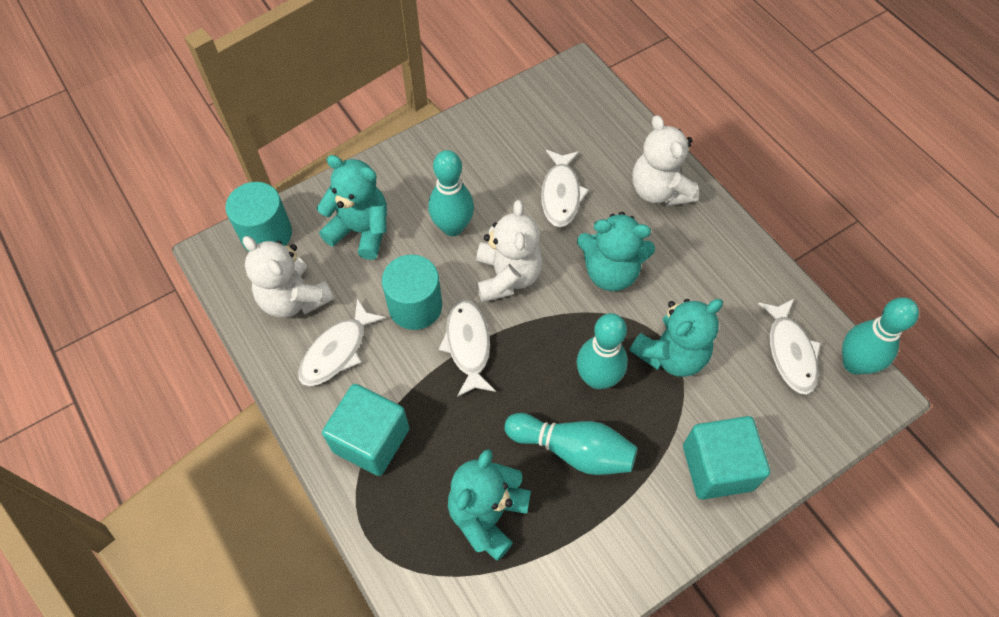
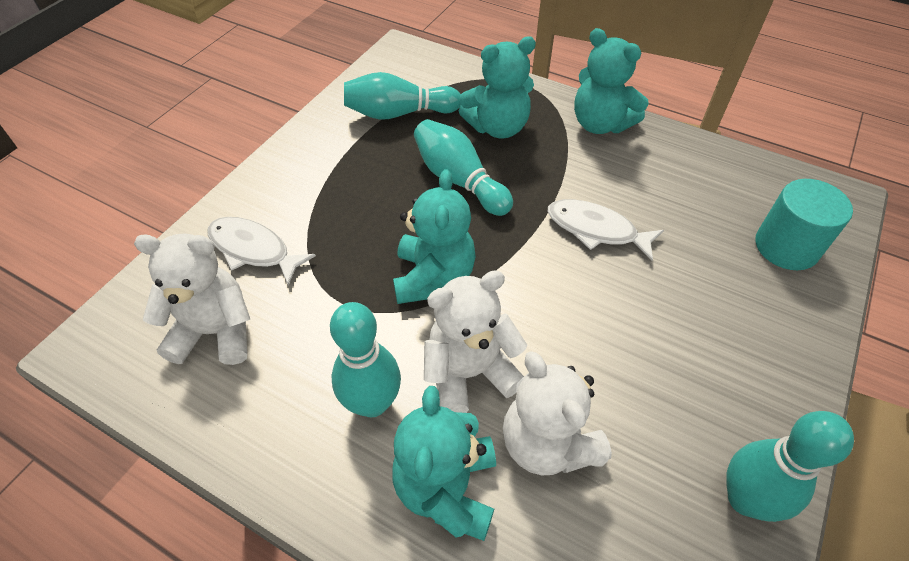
turquoise cube: [322,384,409,476] [683,416,770,500] = 2 -> none = 0
turquoise cylinder: [225,182,292,251] [382,254,442,330] = 2 -> [756,179,853,270] = 1
white fish: [298,298,386,386] [439,299,496,397] [541,150,589,227] [758,299,821,395] = 4 -> [207,217,316,286] [548,199,664,261] = 2

